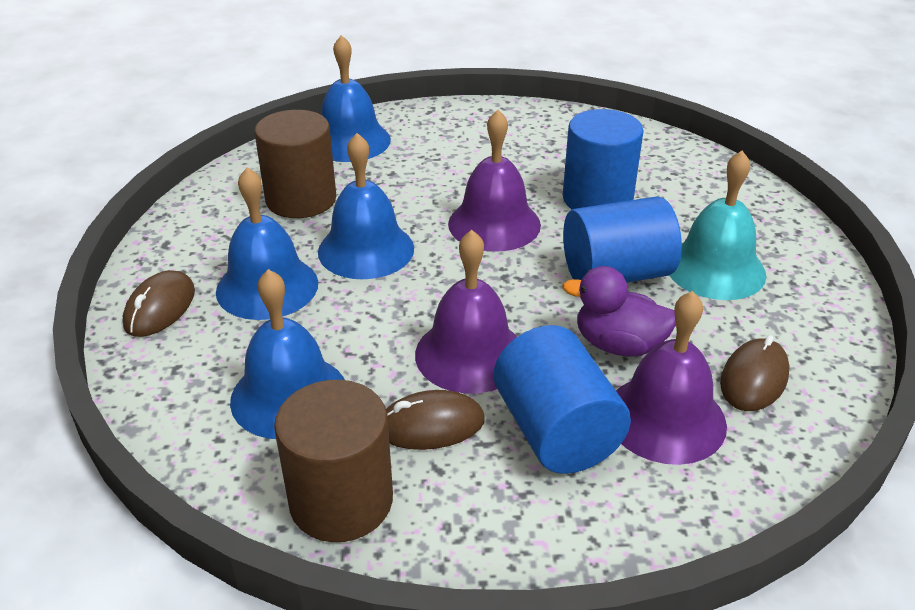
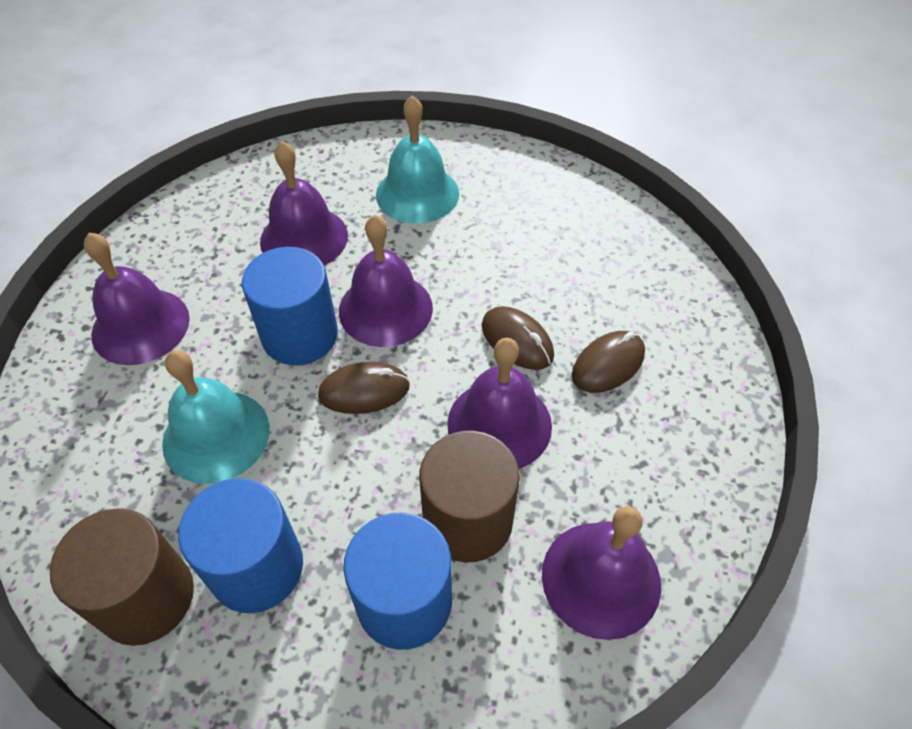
blue bell: [216,167,318,320] [230,269,345,439] [318,133,414,279] [321,35,391,162] = 4 -> none = 0
purple bell: [415,230,517,394] [448,110,541,252] [616,291,727,465] = 3 -> [84,233,190,365] [260,141,348,266] [339,215,433,347] [447,338,552,469] [542,506,661,640] = 5
purple duck: [562,266,676,357] = 1 -> none = 0
turquoise bell: [669,150,766,300] = 1 -> [162,350,270,484] [376,96,459,224] = 2

